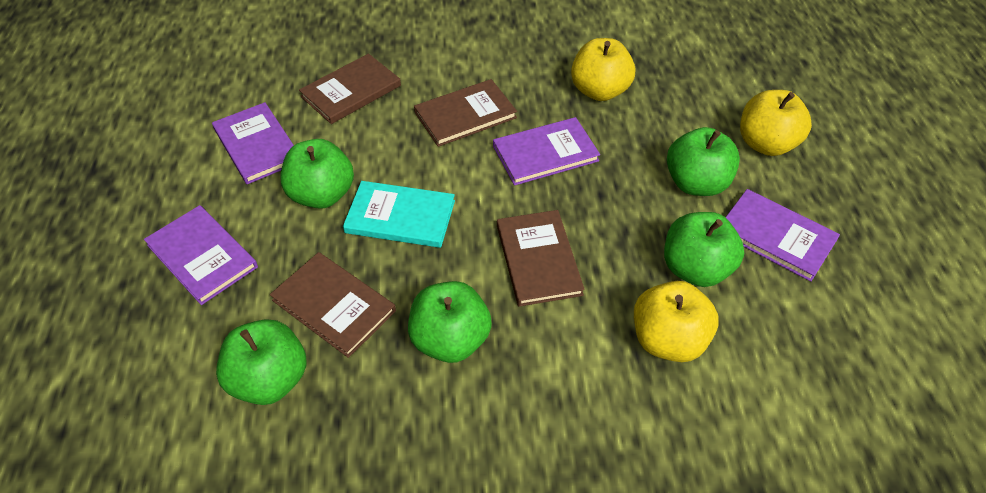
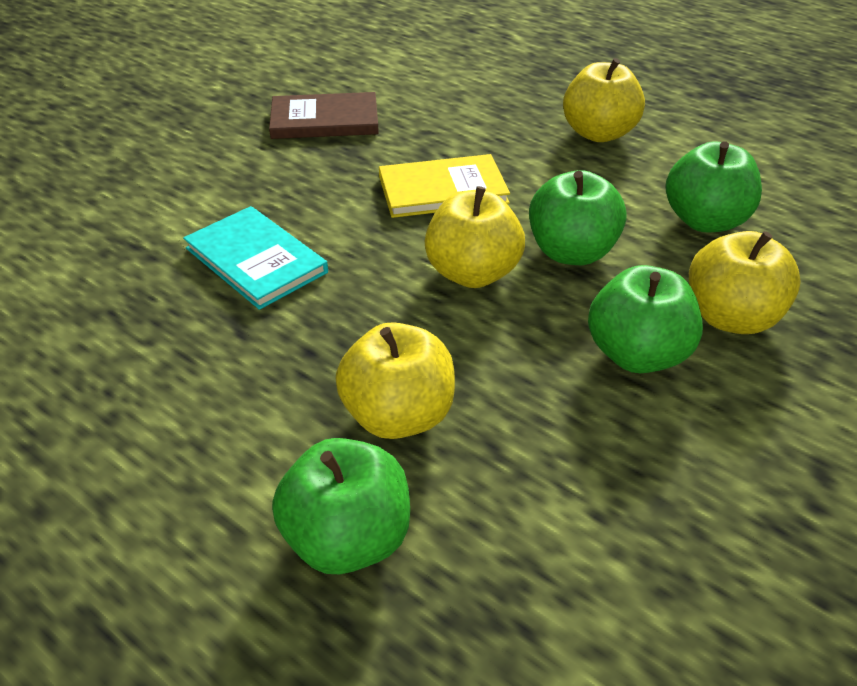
brown book: [270,252,396,358] [299,54,401,124] [414,79,517,147] [497,210,585,307] = 4 -> [269,92,379,139] = 1
green apple: [216,319,307,405] [281,139,354,209] [408,281,492,363] [664,212,744,287] [667,127,740,196] = 5 -> [272,438,410,574] [529,170,627,265] [588,265,703,373] [666,141,762,232] = 4
purple book: [144,205,258,305] [212,102,294,184] [493,117,600,186] [726,189,840,282] = 4 -> none = 0
yellow apple: [571,38,635,101] [634,281,719,362] [740,90,812,156] = 3 -> [335,322,455,439] [425,186,525,288] [563,58,645,142] [689,231,801,334] = 4
yellow book: none = 0 -> [379,154,510,218] = 1

